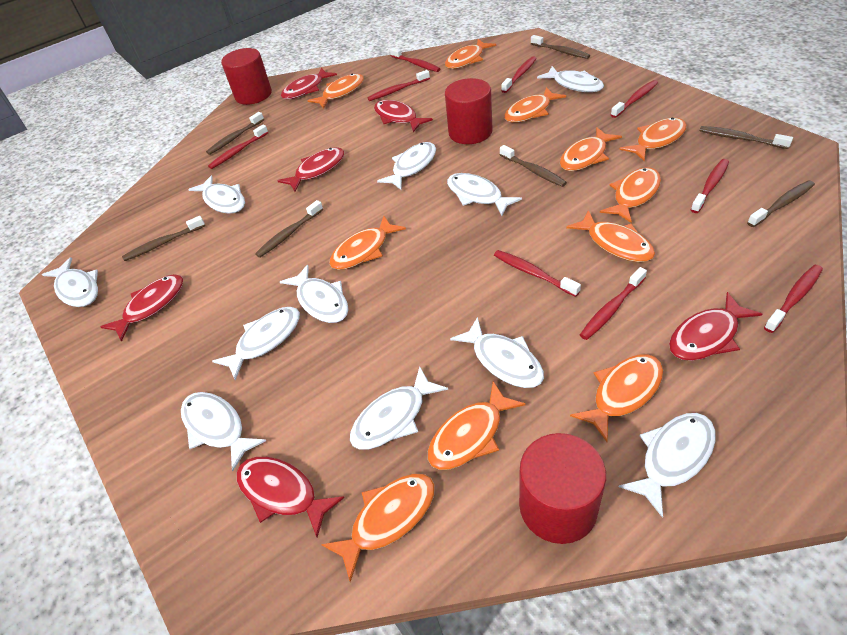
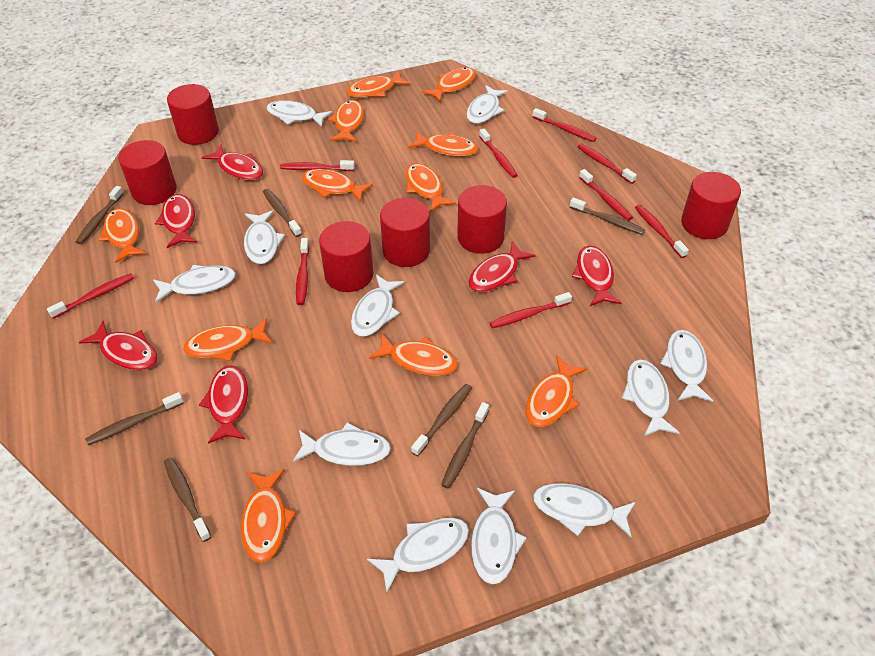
red cylinder: [221,48,272,105] [445,78,492,144] [519,433,606,544] = 3 -> [118,140,177,205] [167,84,219,145] [319,221,374,292] [380,198,430,267] [457,185,507,254] [681,172,741,239] = 6

